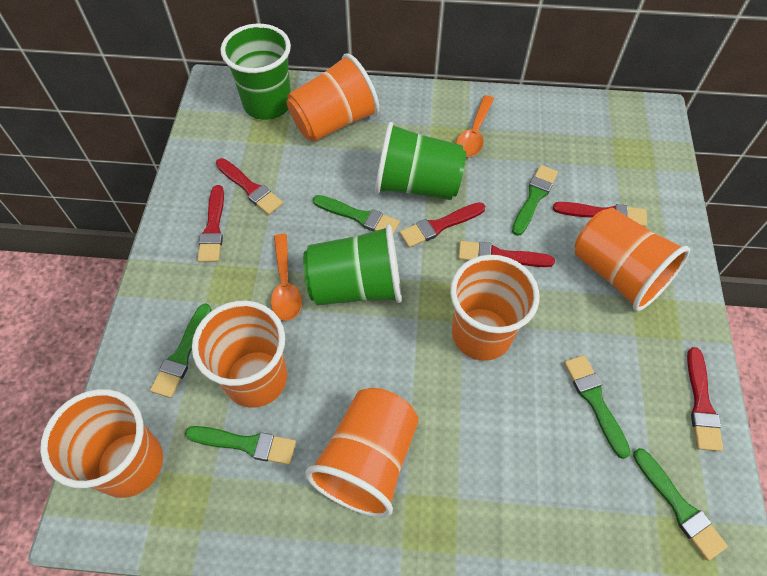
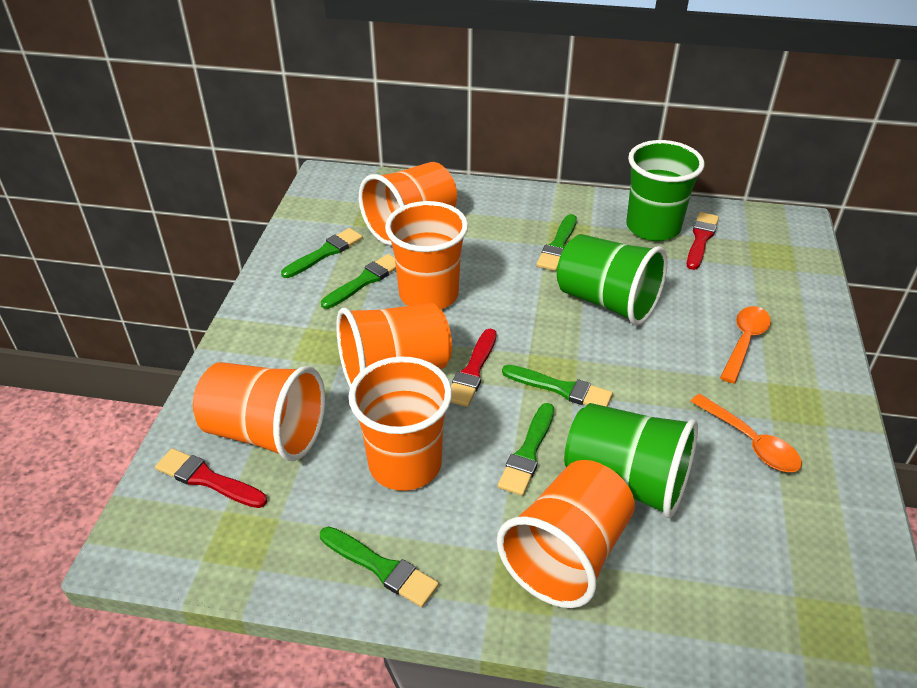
red brush: [198,185,224,262] [216,158,283,215] [400,202,485,248] [458,241,555,267] [553,202,647,227] [687,347,723,451] = 6 -> [155,448,267,508] [451,329,497,407] [686,212,719,270] = 3

